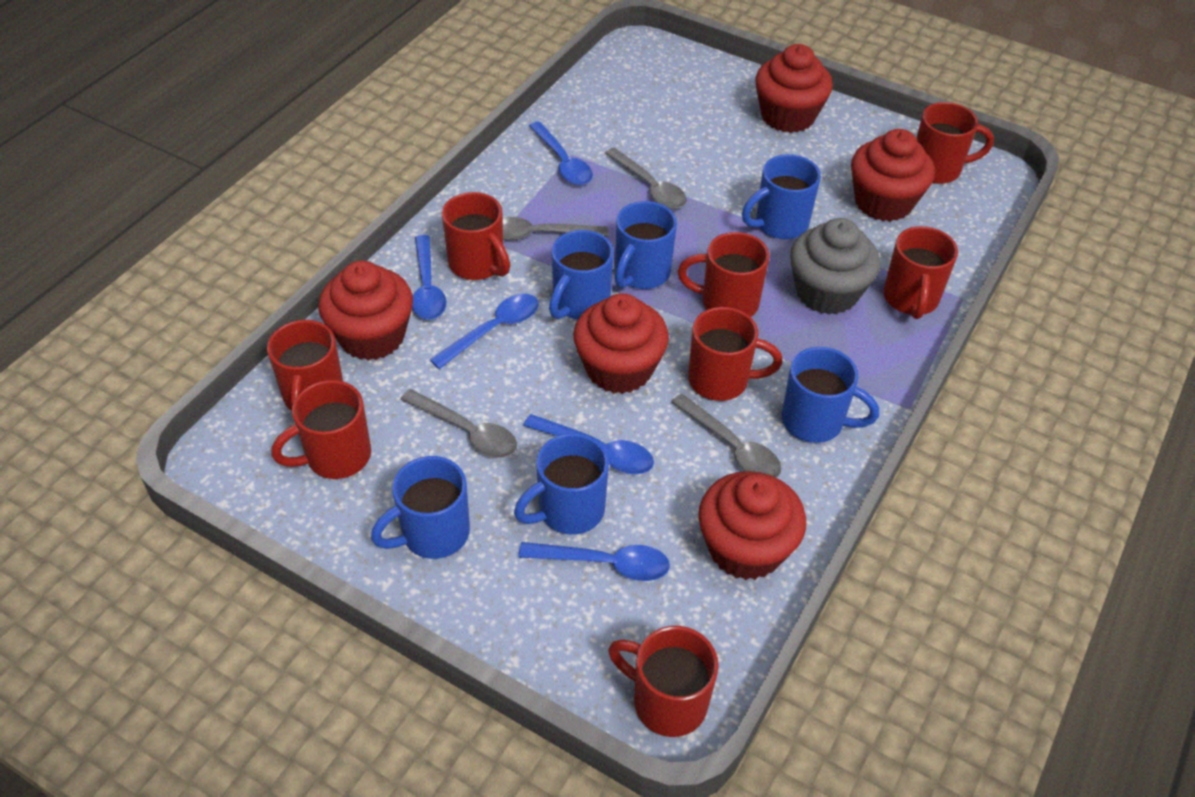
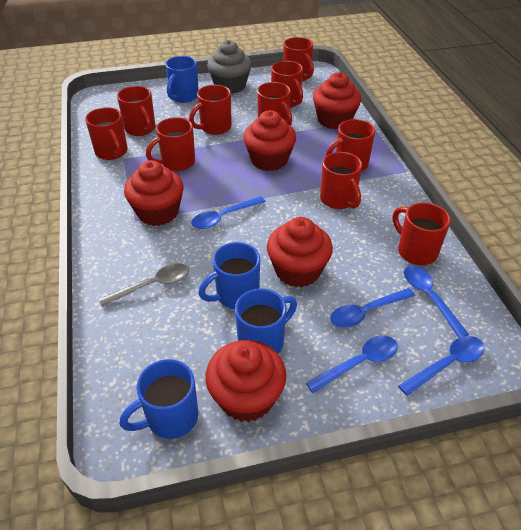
blue mug: [371,456,470,559] [514,433,609,534] [549,230,614,319] [615,201,677,289] [742,154,821,239] [782,347,879,443] = 6 -> [120,359,198,439] [165,56,199,103] [198,242,260,309] [235,288,297,354] = 4
grey spoon: [400,389,517,458] [503,217,608,241] [605,147,687,209] [671,394,781,478] = 4 -> [99,263,189,307] = 1
red mug: [267,320,343,411] [271,380,371,479] [442,192,510,280] [608,626,719,737] [678,232,770,317] [688,307,783,401] [883,226,958,319] [916,102,994,184] = 8 -> [85,107,128,160] [117,86,156,136] [146,117,195,171] [189,85,232,135] [257,82,292,126] [271,61,303,108] [283,37,314,81] [320,152,362,209] [326,119,375,171] [393,202,451,265] = 10

